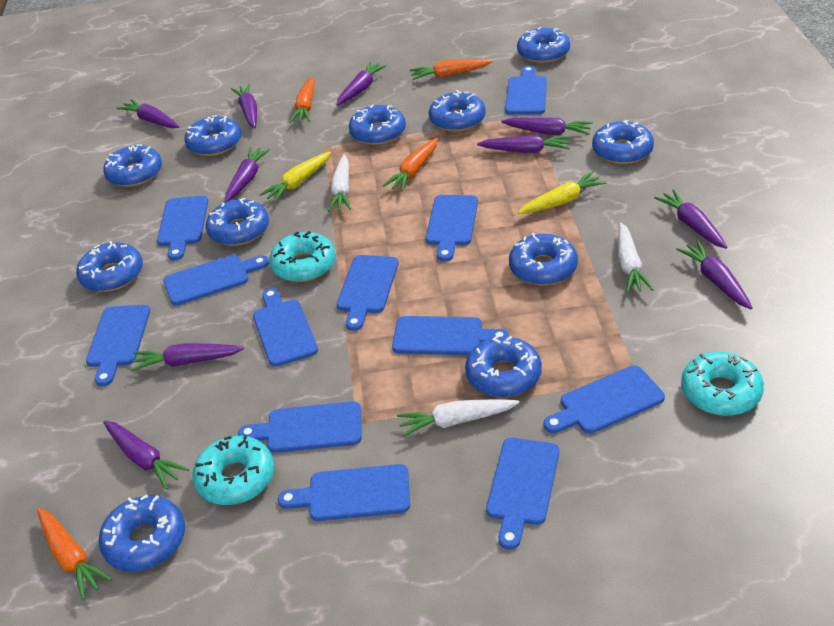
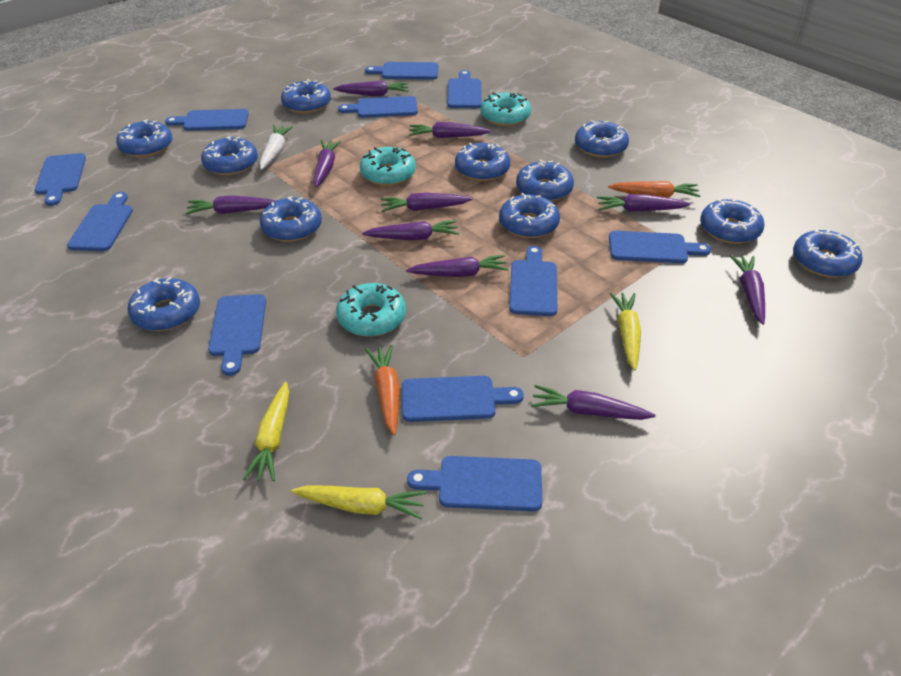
blue cutting board: [86,305,150,386] [157,196,208,260] [163,255,269,306] [238,401,362,453] [253,288,318,367] [278,464,410,521] [337,255,398,331] [392,316,509,355] [426,195,478,262] [486,438,559,550] [505,66,547,115] [543,365,665,434] = 12 -> [35,153,86,206] [67,192,133,251] [165,109,249,131] [208,294,266,376] [338,96,418,118] [365,62,438,80] [402,376,524,422] [407,456,543,511] [447,70,482,108] [509,246,557,316] [609,231,711,263] = 11
orange carrot: [37,508,112,599] [289,77,315,123] [383,138,438,191] [410,59,493,80] = 4 -> [365,345,400,435] [608,181,701,198] = 2
white carrot: [328,155,351,212] [397,399,520,437] [618,223,654,293] = 3 -> [260,125,293,170] = 1
yellow carrot: [259,151,331,202] [518,172,606,214] = 2 -> [243,382,289,481] [291,485,426,520] [610,293,641,371] = 3

